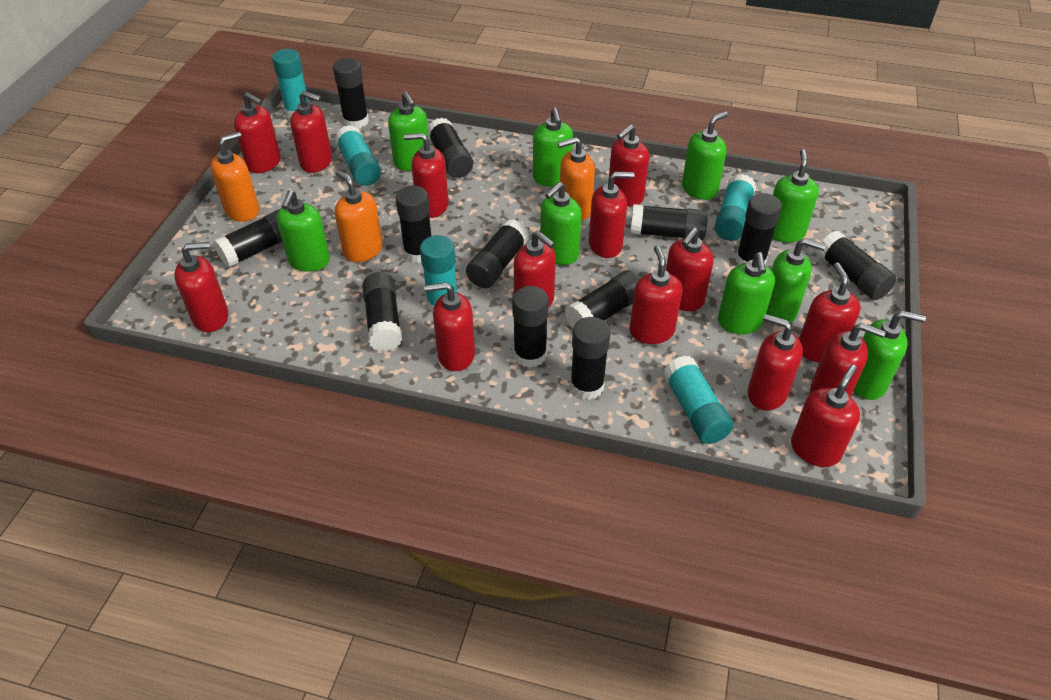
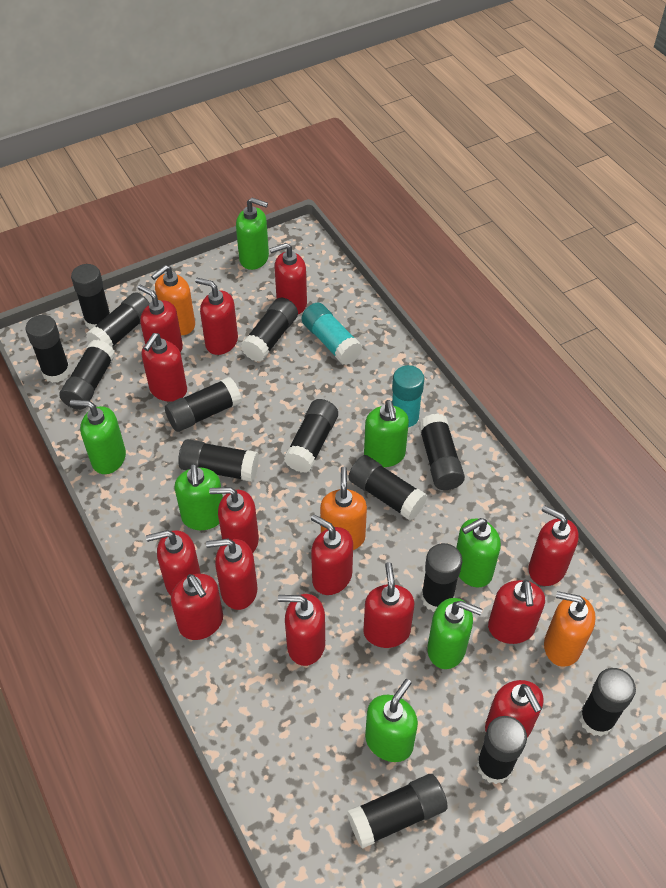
black glue stick: [213,209,282,268] [333,58,369,128] [362,272,402,352] [396,186,431,263] [428,118,473,178] [466,219,529,288] [512,286,549,368] [565,270,640,328] [570,317,610,400] [630,204,708,240] [735,193,782,265] [817,231,897,300] = 12 -> [25,315,71,383] [59,340,115,410] [71,264,110,329] [86,293,149,348] [165,377,242,432] [178,439,259,482] [240,298,298,362] [284,399,338,473] [347,774,448,848] [348,455,427,520] [418,413,465,490] [421,543,462,612] [476,716,527,784] [579,668,636,737] = 14
green soap dispenser: [277,190,330,272] [388,92,429,171] [533,107,573,187] [540,182,582,265] [682,111,728,200] [718,252,775,334] [766,238,826,325] [772,149,819,242] [854,311,926,400] = 9 -> [70,400,126,474] [174,464,223,530] [236,198,269,270] [364,400,409,467] [365,679,418,762] [427,598,483,669] [456,518,501,588] = 7
turquoise glue stick: [272,49,309,118] [335,125,381,186] [420,235,457,312] [663,356,734,444] [715,174,756,241] = 5 -> [302,303,363,365] [392,365,424,433] = 2

